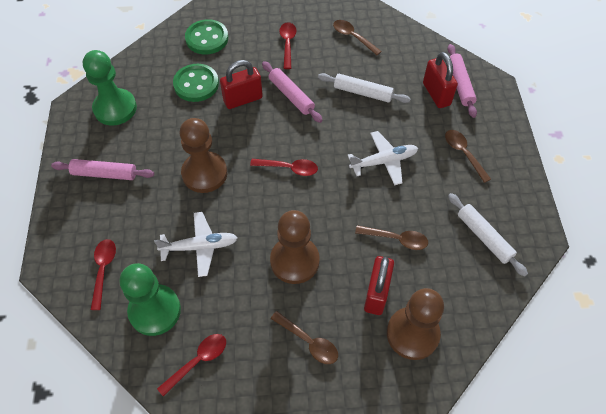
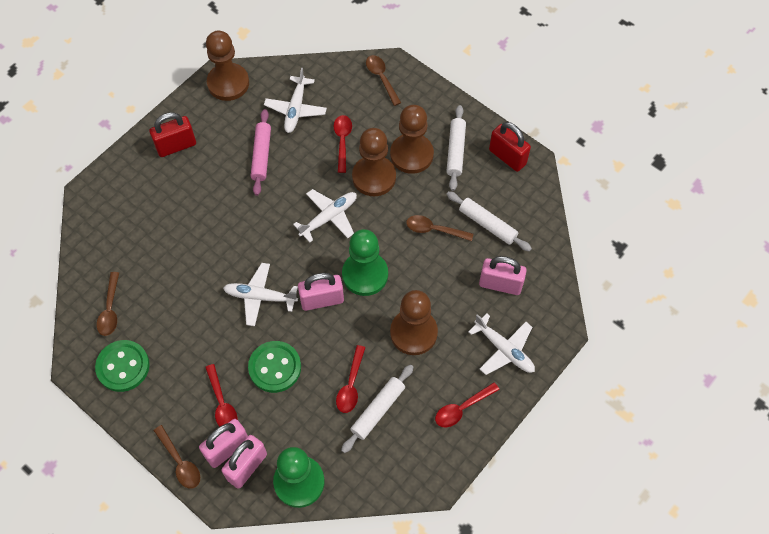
brown pawn: [180,118,227,193] [270,210,320,284] [387,288,444,360] = 3 -> [206,31,249,101] [352,128,396,196] [390,105,434,174] [390,290,438,355] = 4
pink padlock: none = 0 -> [199,419,248,468] [221,435,267,489] [298,273,344,311] [479,256,527,295] = 4
pink rolling pin: [51,159,154,180] [262,61,323,123] [447,44,477,118] = 3 -> [251,109,271,196] = 1
red padlock: [220,60,263,109] [364,256,394,315] [423,52,458,108] = 3 -> [149,112,196,157] [489,122,531,172] = 2
white plane: [154,212,237,277] [348,131,418,186] = 2 -> [223,263,298,326] [264,68,327,133] [293,189,357,242] [468,313,535,375] = 4
white rolling pin: [318,73,411,103] [448,193,528,277] = 2 -> [341,365,413,453] [447,105,466,191] [447,191,532,252] = 3

